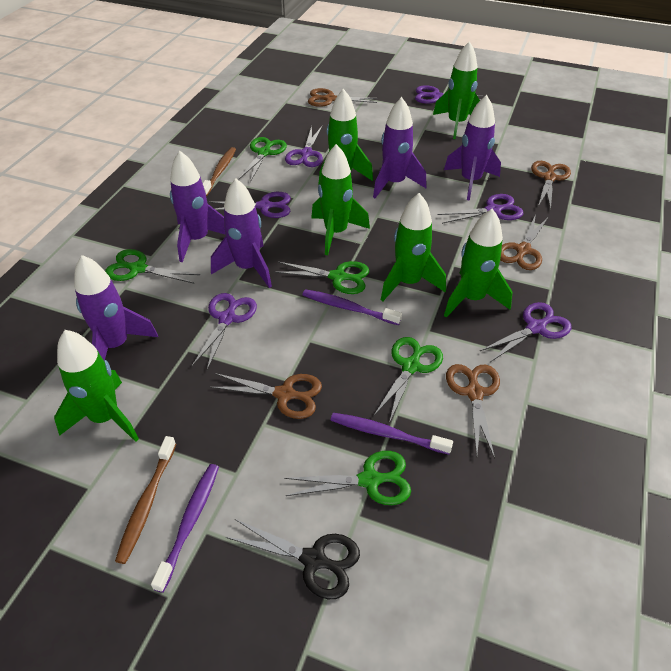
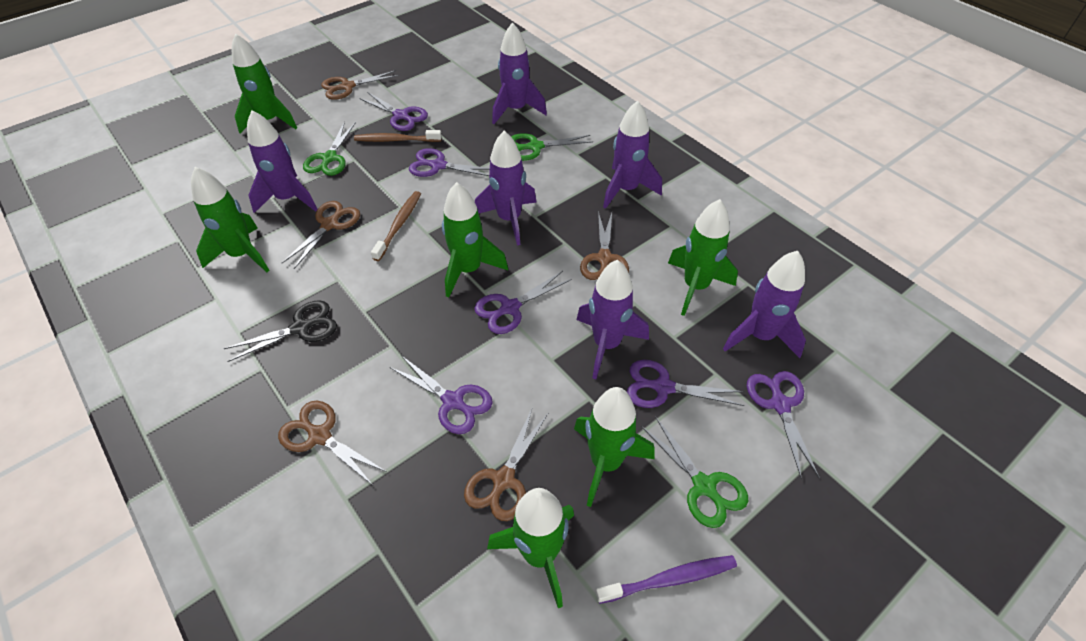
green scissors: [105,249,200,283] [239,137,287,182] [274,261,369,294] [284,451,411,505] [374,337,443,423] = 5 -> [303,121,356,176] [511,133,593,161] [641,416,748,528] = 3
purple rocket: [74,255,158,360] [170,151,226,262] [211,178,272,288] [373,97,427,198] [444,95,501,201] = 5 -> [247,110,318,213] [475,131,537,245] [492,22,547,124] [577,260,649,379] [603,101,662,209] [723,251,806,358] = 6
purple toothbrush: [151,464,219,593] [303,289,402,325] [331,413,453,455] = 3 -> [596,555,737,604] = 1

